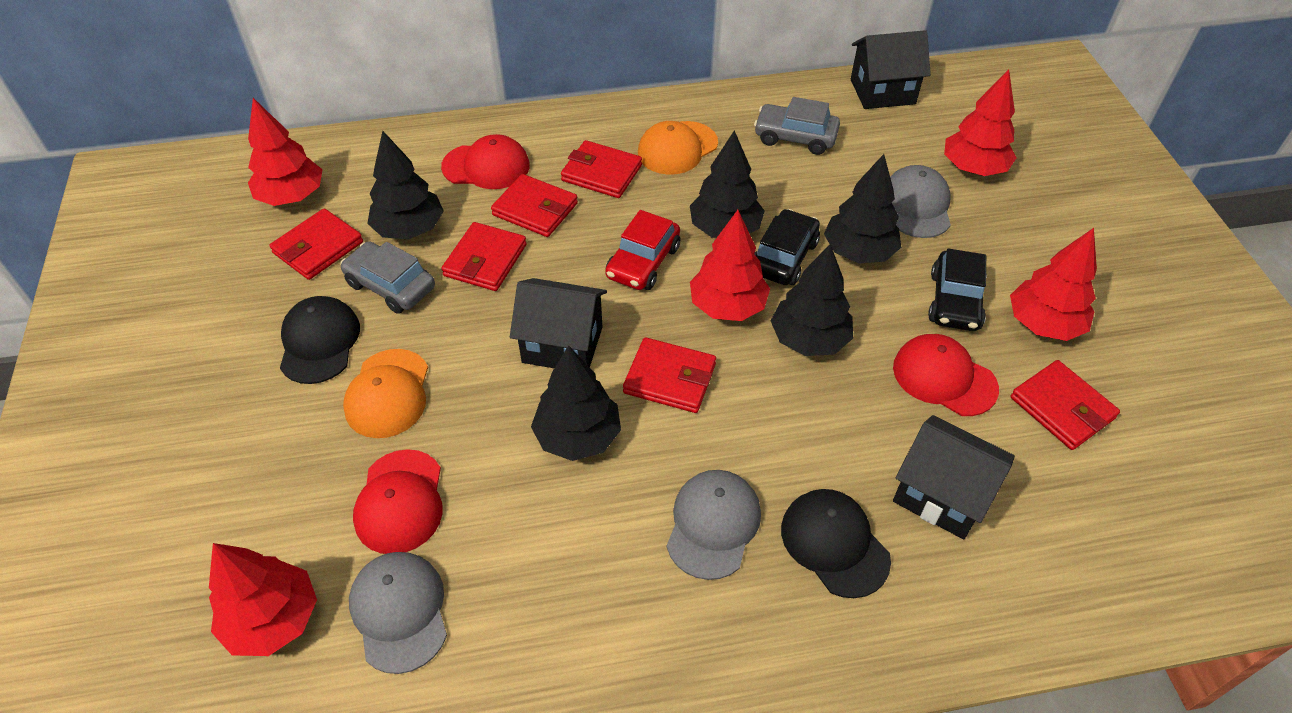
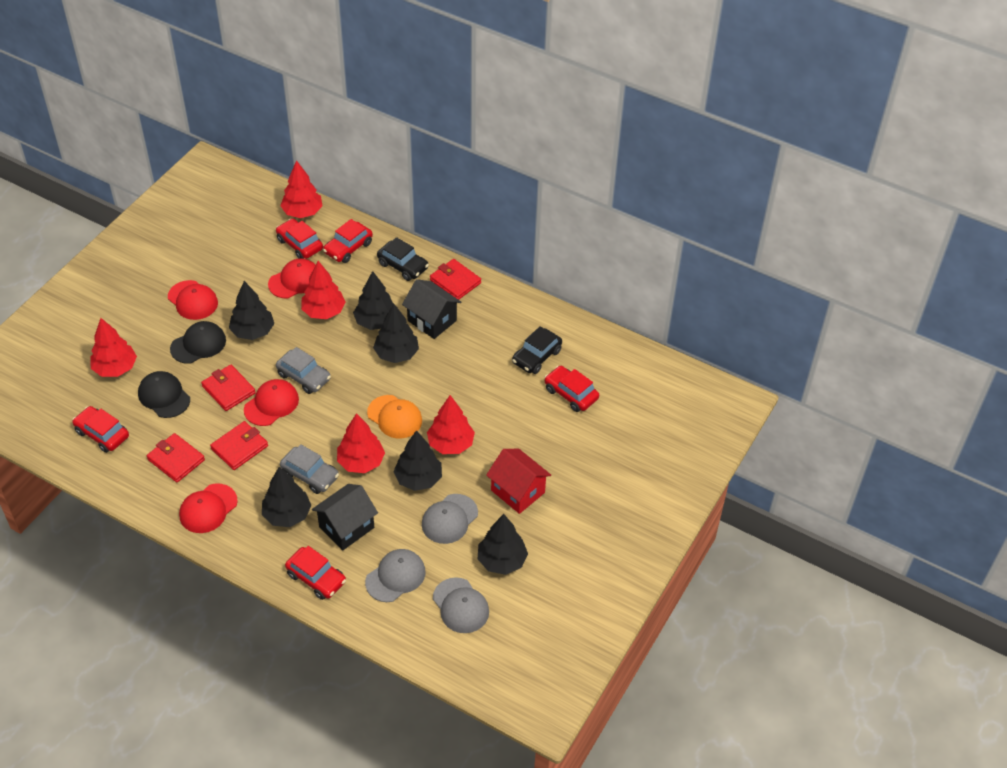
black house: [510,278,607,368] [851,30,931,109] [893,415,1015,539] = 3 -> [312,484,378,551] [402,279,461,339] = 2
black tree: [367,131,444,239] [531,345,621,461] [690,130,765,238] [771,244,853,356] [824,154,901,263] = 5 -> [229,281,274,340] [262,467,311,527] [353,271,393,330] [373,304,419,363] [393,430,442,491] [478,514,528,575] = 6
orange cap: [343,349,428,438] [638,121,718,175] = 2 -> [367,395,422,439] = 1
red cap: [353,449,443,554] [441,134,530,189] [893,334,999,416] = 3 -> [168,280,218,320] [179,484,238,533] [244,379,299,426] [268,258,316,298] = 4
red car: [605,210,680,290] = 1 -> [72,406,129,453] [276,219,323,259] [285,546,346,600] [323,219,373,263] [544,366,599,412] = 5
red house: none = 0 -> [486,449,551,514] = 1
red wallet: [269,208,363,280] [441,222,527,291] [491,174,578,237] [561,140,642,198] [623,337,716,413] [1011,360,1120,450] = 6 -> [147,433,205,483] [201,365,256,411] [210,421,268,470] [430,259,481,300] = 4

